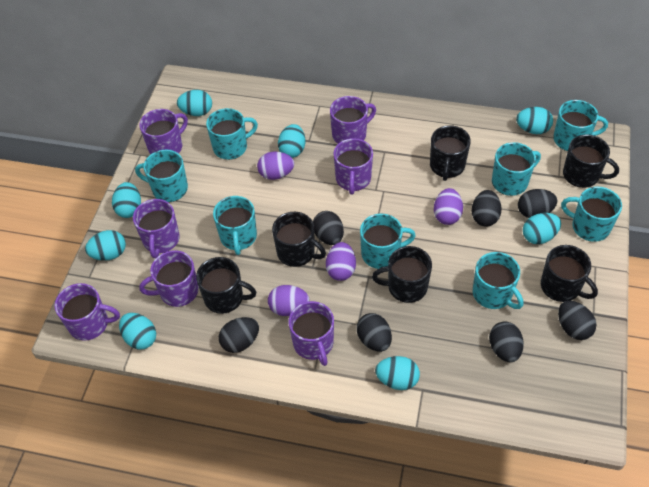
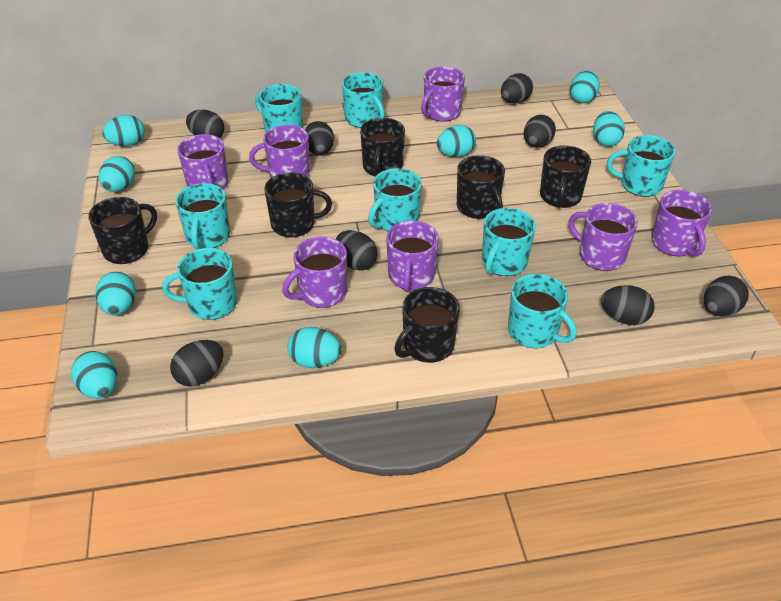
black egg: [219,317,259,353] [313,211,344,245] [357,313,392,352] [472,190,502,227] [489,322,524,362] [518,189,557,218] [558,301,596,340] = 7 -> [170,340,224,387] [186,110,224,138] [305,121,334,155] [336,230,377,271] [501,73,533,104] [524,115,556,148] [601,285,655,325] [704,276,749,316] = 8
purple egg: [257,152,294,180] [268,285,309,316] [326,242,356,281] [434,188,463,225] = 4 -> none = 0

